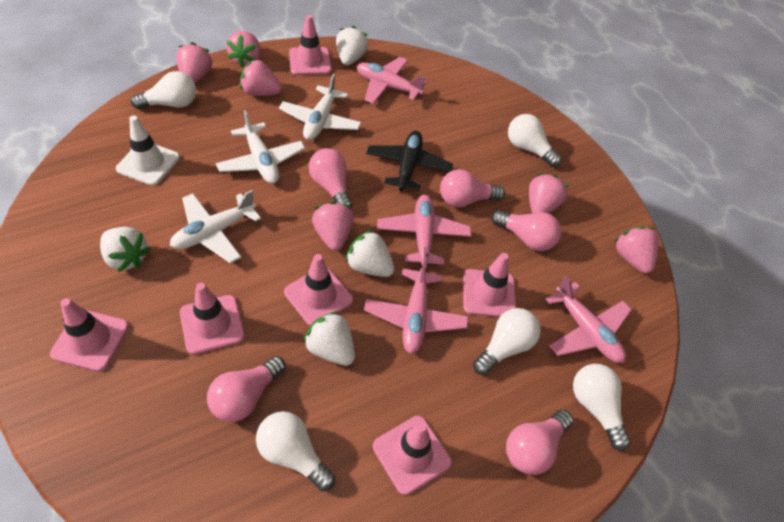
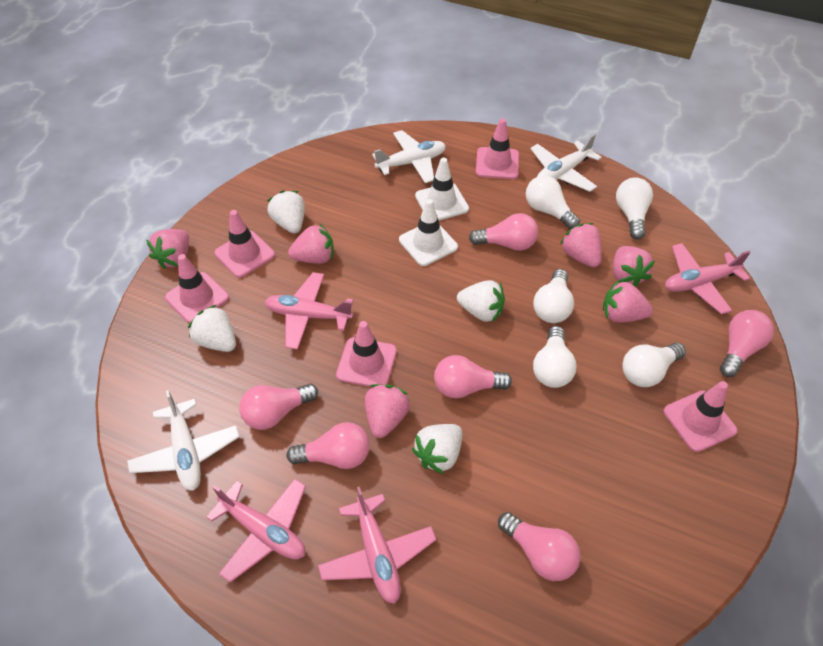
black plane: [366,131,453,192] = 1 -> none = 0
pink light bulb: [207,356,286,422] [309,148,352,210] [440,169,505,207] [491,210,561,251] [506,410,573,475] = 5 -> [239,384,318,430] [286,422,370,469] [434,355,512,398] [469,213,538,251] [498,512,581,581] [720,310,774,377] = 6
pink traffic cone: [50,298,129,371] [180,283,245,354] [284,254,353,326] [289,15,332,75] [373,416,452,495] [463,253,516,317] = 6 -> [165,254,229,323] [214,210,275,278] [336,321,397,387] [476,118,519,179] [663,381,737,452] = 5
white traffic cone: [116,115,180,186] = 1 -> [399,199,458,266] [415,157,469,220] = 2

